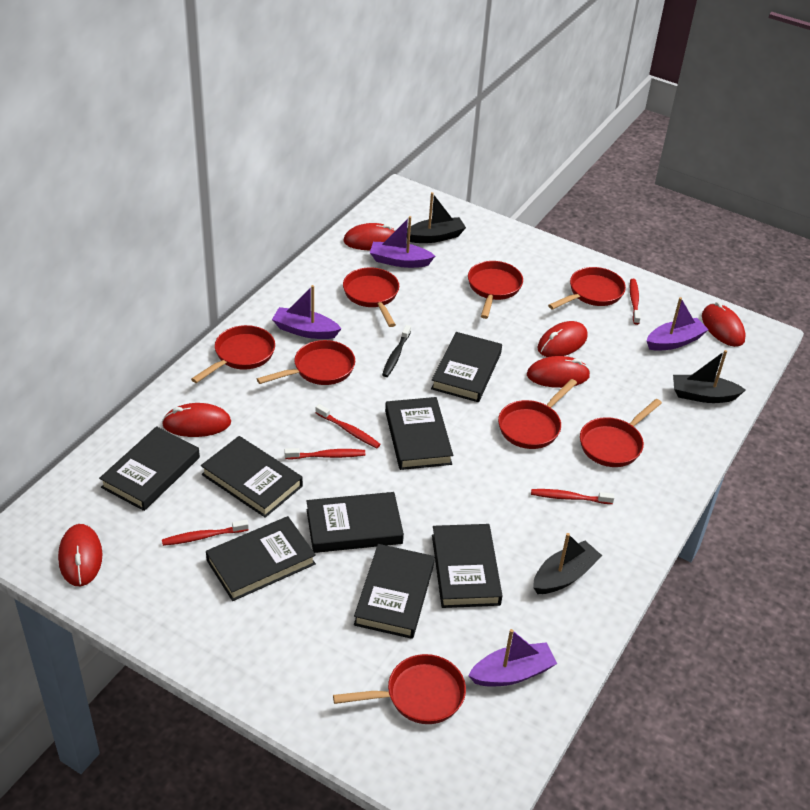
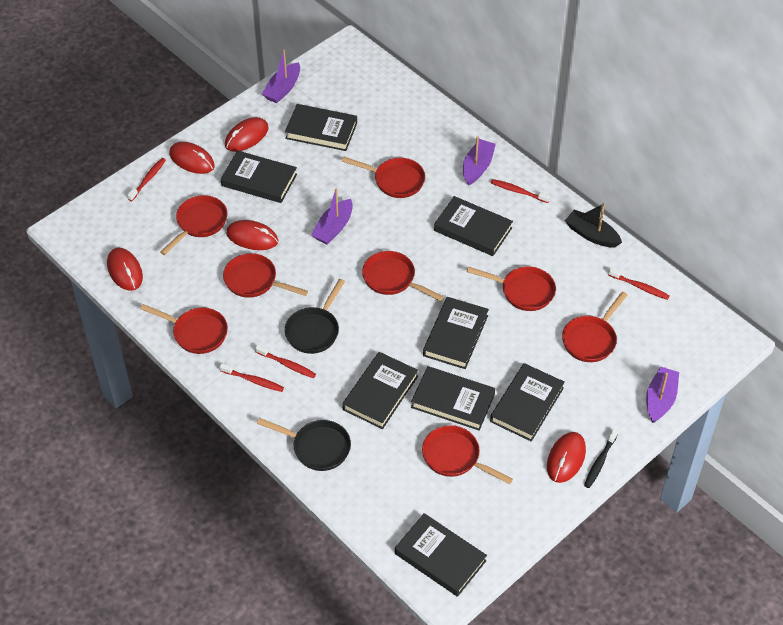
black boat: [407,192,466,243] [533,533,602,594] [673,350,745,403] = 3 -> [565,203,622,247] = 1
black pan: none = 0 -> [257,418,351,471] [285,279,345,354] = 2
red mouse: [58,524,103,586] [162,403,231,437] [343,223,396,250] [527,356,590,388] [537,321,588,357] [702,302,746,347] = 6 -> [107,247,143,291] [169,142,215,174] [225,117,269,152] [226,220,278,250] [547,432,586,483] = 5

